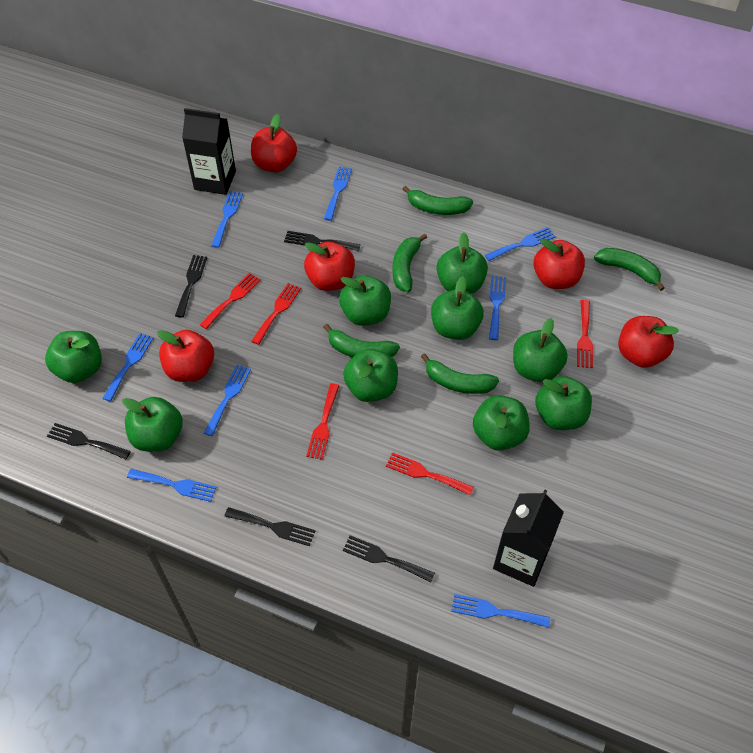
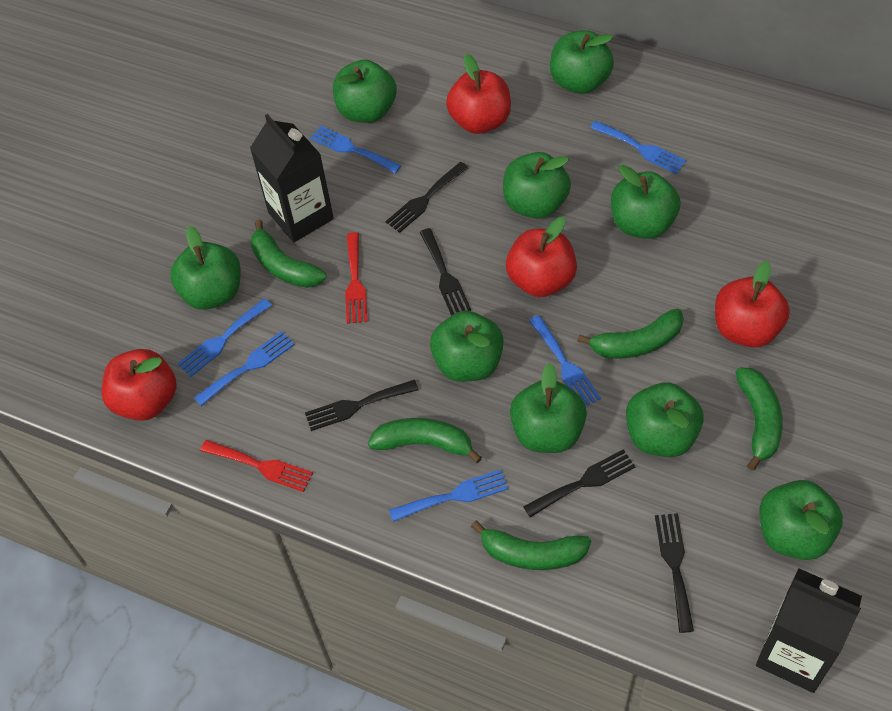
blue fork: [102,333,153,402] [127,469,216,502] [204,365,251,436] [211,191,243,248] [324,166,352,221] [451,594,550,628] [485,227,556,261] [489,276,506,340] = 8 -> [178,298,272,377] [194,331,295,406] [310,125,401,174] [389,469,508,522] [529,315,601,406] [590,121,686,174] = 6
red apple: [157,330,214,382] [251,114,297,172] [304,241,355,291] [534,238,585,289] [618,316,679,368] = 5 -> [101,349,177,421] [446,54,511,134] [506,217,577,297] [715,260,790,348] = 4
red fork: [200,273,261,329] [251,283,301,345] [306,383,340,460] [386,452,474,495] [577,300,593,368] = 5 -> [200,440,313,492] [345,232,367,324] = 2

